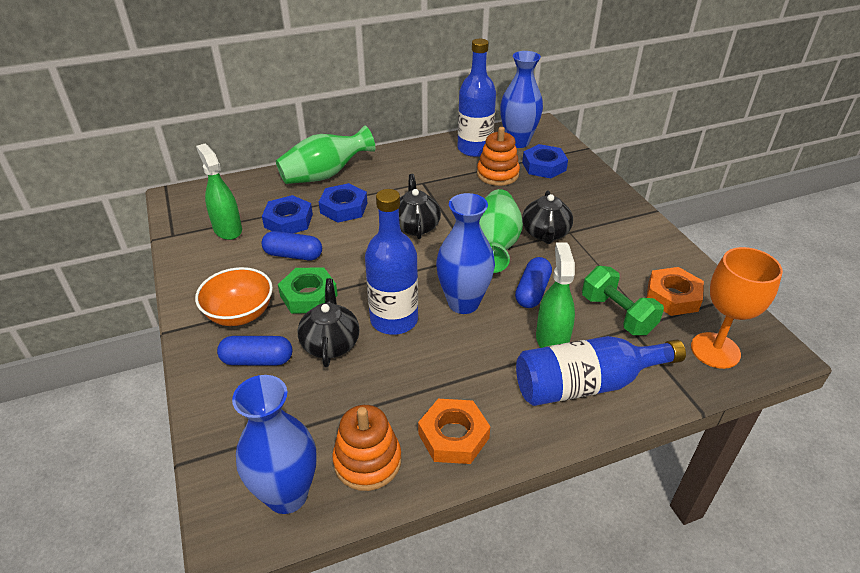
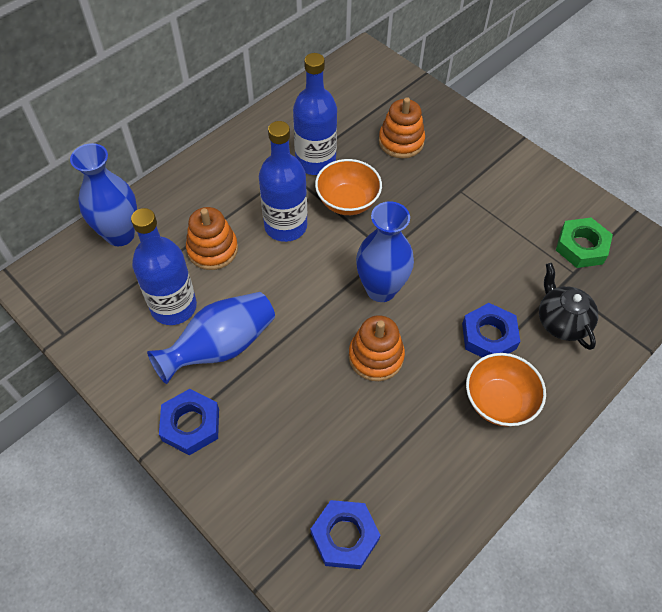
black teapot: [298,278,360,367] [399,174,441,239] [522,191,573,244] = 3 -> [539,263,598,350] = 1
blue capsule: [217,336,292,365] [262,231,322,261] [515,257,552,308] = 3 -> none = 0
green dumbbell: [582,266,664,335] = 1 -> none = 0
green spray bottle: [196,144,242,240] [536,242,575,348] = 2 -> none = 0
green vase: [276,125,375,184] [479,189,523,273] = 2 -> none = 0
orange bowl: [195,267,273,326] = 1 -> [315,159,382,215] [466,353,546,427] = 2
orange goblet: [691,247,783,369] = 1 -> none = 0
orange nut: [418,399,490,464] [646,267,704,316] = 2 -> none = 0
orange stacking toy: [332,405,402,491] [477,127,520,186] = 2 -> [186,207,238,270] [349,315,405,381] [379,97,425,158] = 3

